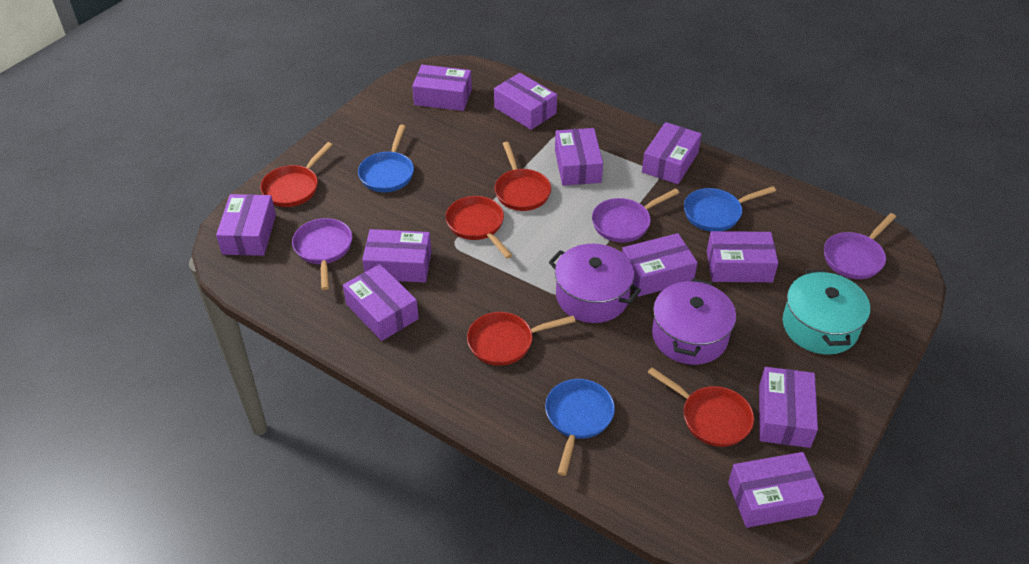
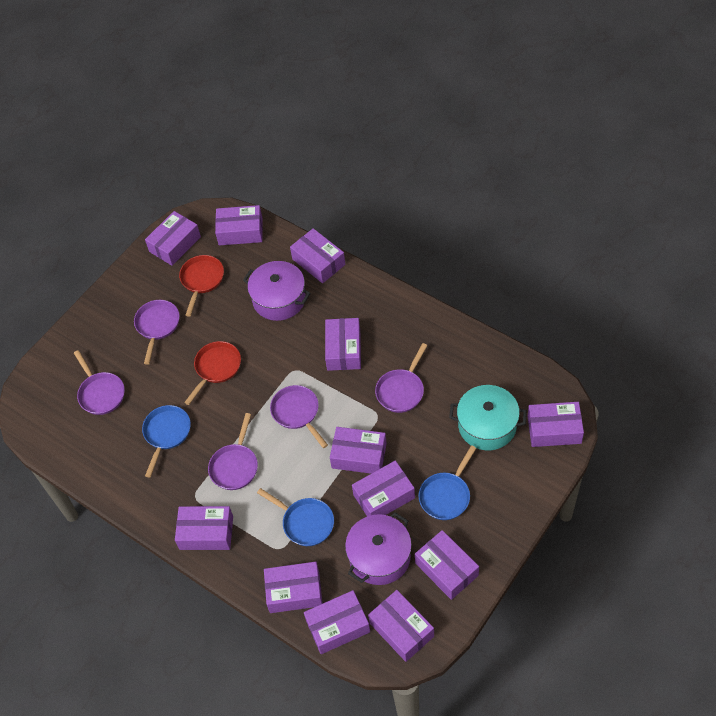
purple box: [216,194,276,256] [343,264,419,341] [362,229,432,283] [412,65,472,111] [494,73,557,130] [555,128,603,185] [622,233,698,297] [642,122,702,184] [707,231,778,282] [728,452,824,528] [759,367,818,448] = 11 -> [145,211,201,266] [175,506,233,550] [215,205,263,246] [264,562,323,613] [290,228,345,283] [304,590,370,654] [325,318,361,371] [330,427,387,474] [352,460,415,516] [368,590,434,662] [415,530,479,600] [528,402,584,447] = 12
purple pan: [292,218,352,290] [592,188,679,243] [824,213,896,279] = 3 -> [74,350,125,415] [134,300,180,365] [208,413,258,490] [270,385,328,448] [375,343,428,413] = 5
red pan: [260,142,332,207] [445,196,512,259] [467,312,576,366] [495,142,551,211] [647,367,754,447] = 5 -> [179,255,224,317] [184,341,241,405] = 2

